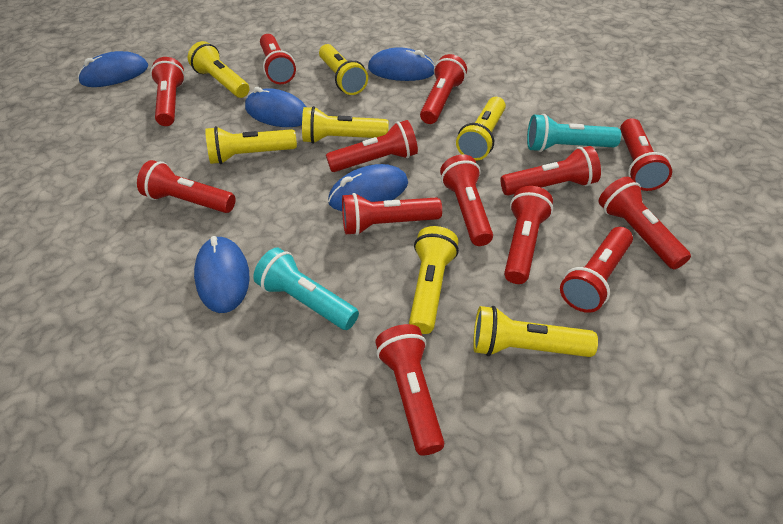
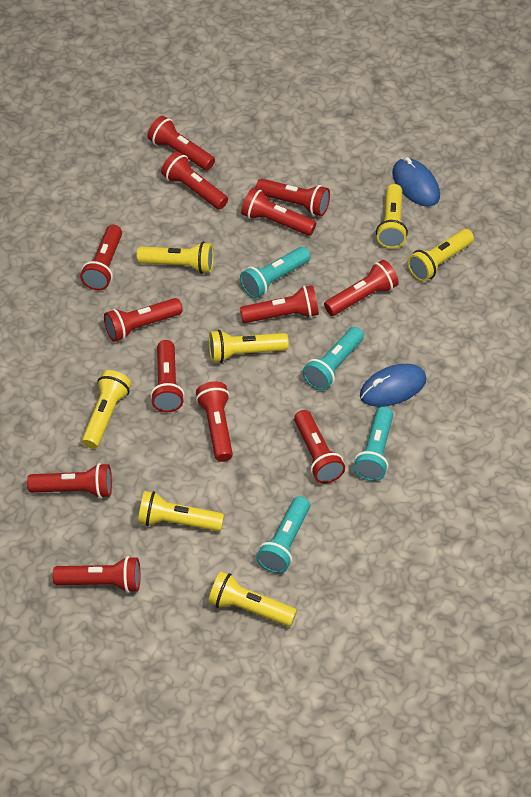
blue mouse: [78,51,148,87] [194,236,250,313] [245,87,306,127] [328,164,408,211] [368,47,435,81] = 5 -> [360,364,426,407] [392,157,440,207] = 2
turquoise flashlight: [253,248,359,330] [527,114,621,152] = 2 -> [240,247,311,299] [256,496,310,574] [302,327,364,391] [354,407,393,481] = 4

